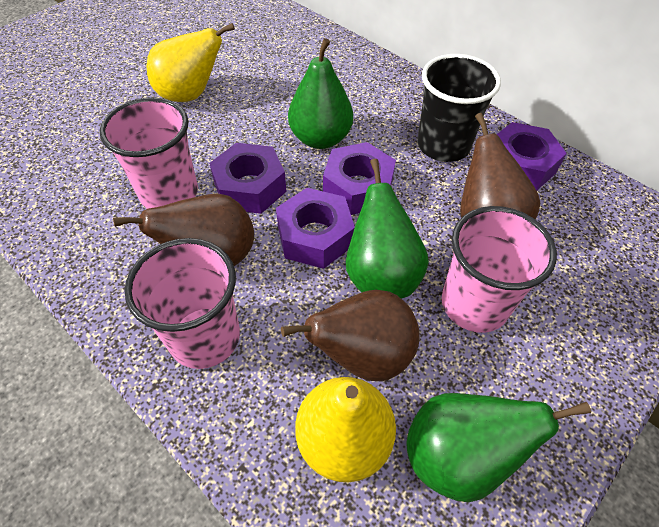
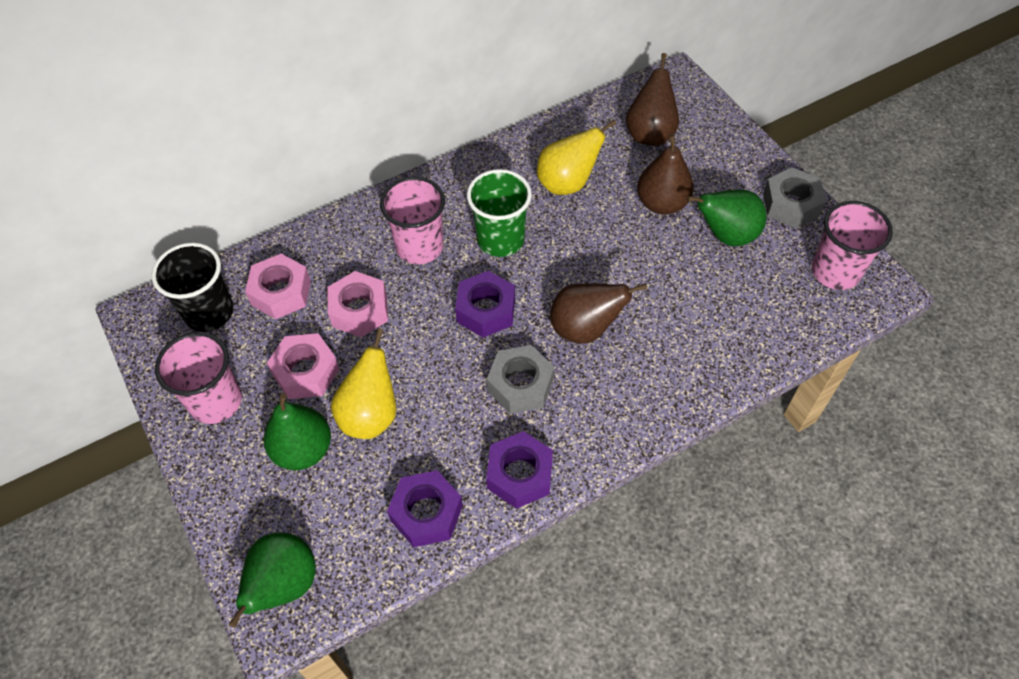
green cup: none = 0 -> [467,169,532,257] = 1
grey nut: none = 0 -> [487,345,554,414] [763,167,826,228] = 2
pink nut: none = 0 -> [245,254,311,319] [267,333,339,399] [327,271,388,337] = 3
purple nut: [209,143,287,214] [276,188,355,269] [323,142,396,215] [497,122,567,191] = 4 -> [387,470,463,547] [455,271,515,337] [486,431,553,509] = 3

